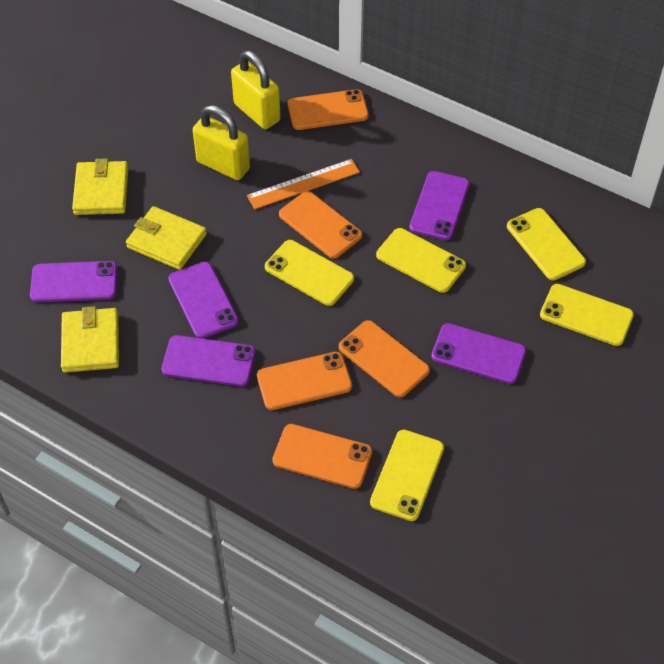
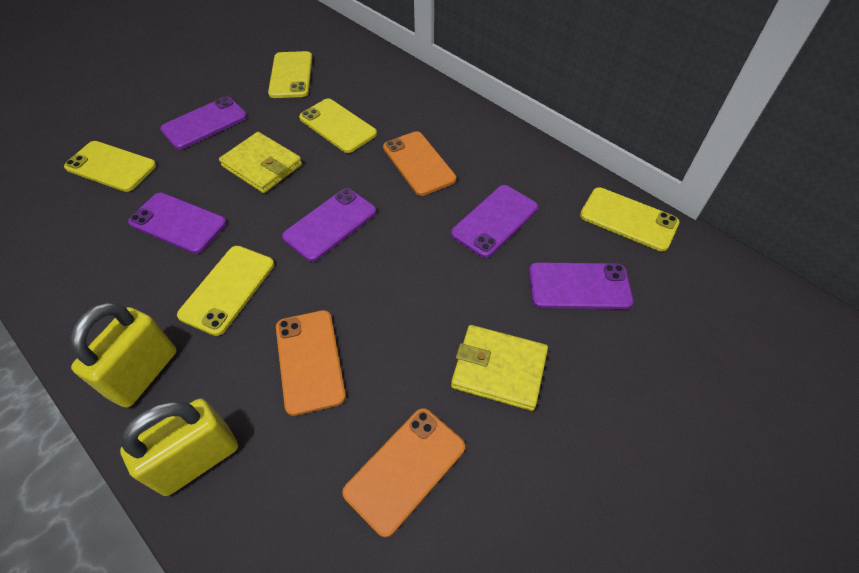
orange phone: [257,352,352,410] [272,424,372,489] [279,191,362,259] [288,89,369,130] [339,320,430,397] = 5 -> [276,310,346,416] [342,408,465,537] [383,131,456,196] = 3
orange ruler: [247,159,360,209] = 1 -> none = 0
yellow wallet: [61,306,119,373] [72,159,128,215] [126,206,207,270] = 3 -> [219,132,302,193] [451,325,548,411] = 2

